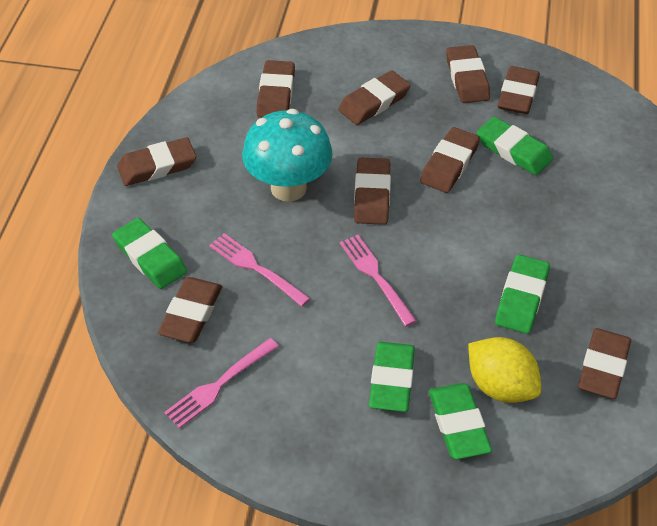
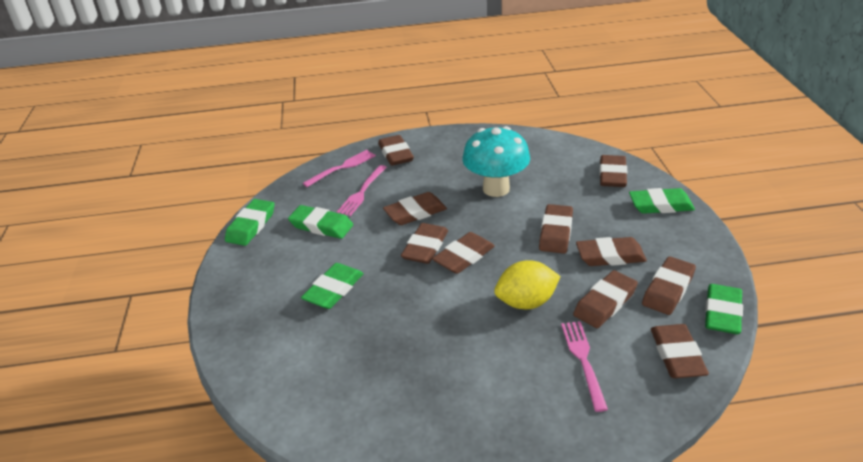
brown eraser: [117,137,196,186] [158,277,222,343] [257,60,295,118] [338,70,411,125] [354,158,391,225] [420,127,480,193] [446,45,490,103] [498,66,540,114] [578,328,631,399] = 9 -> [378,135,414,166] [383,192,447,225] [401,223,448,264] [432,232,495,274] [539,204,573,253] [573,270,638,328] [576,237,647,266] [599,155,627,187] [642,256,696,315] [651,324,709,378] = 10

